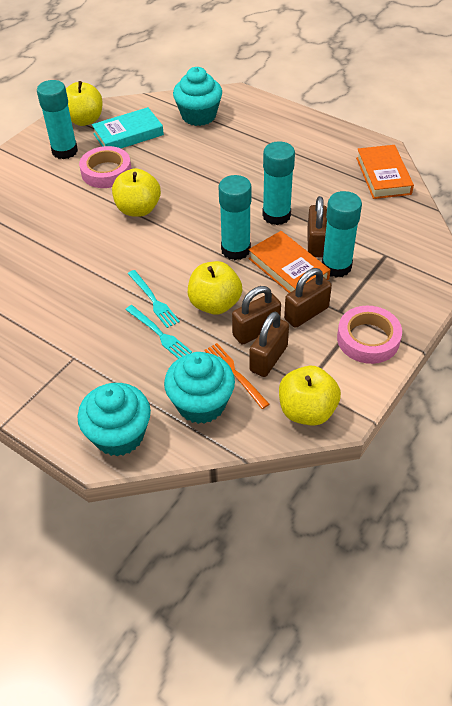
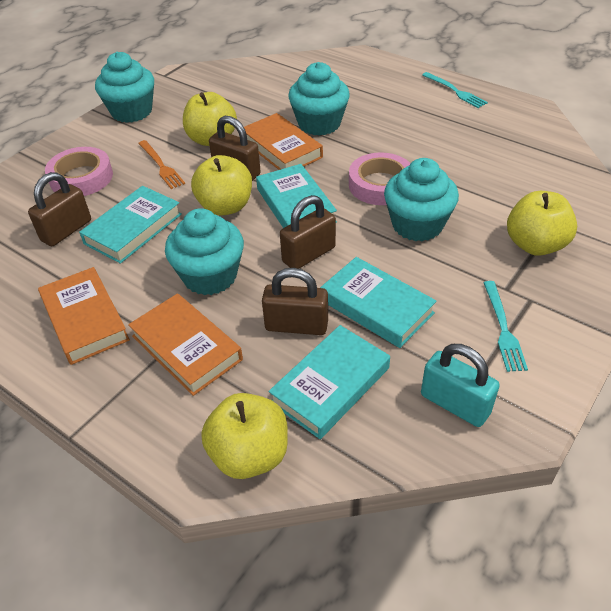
orange book: [248,231,330,293] [356,145,414,199] = 2 -> [38,267,130,365] [128,293,243,396] [244,113,323,170] = 3
turquoise book: [92,107,164,148] = 1 -> [79,186,182,264] [256,164,337,228] [268,325,390,439] [320,257,437,348] = 4
turquoise cupcake: [77,383,151,456] [164,352,235,424] [173,67,222,126] = 3 -> [95,52,154,123] [165,208,244,295] [288,62,350,136] [384,158,459,241] = 4
turquoise glue stick: [37,80,78,159] [218,175,252,260] [262,141,295,225] [322,191,362,278] = 4 -> none = 0
turquoise padlock: none = 0 -> [421,344,500,427] = 1

